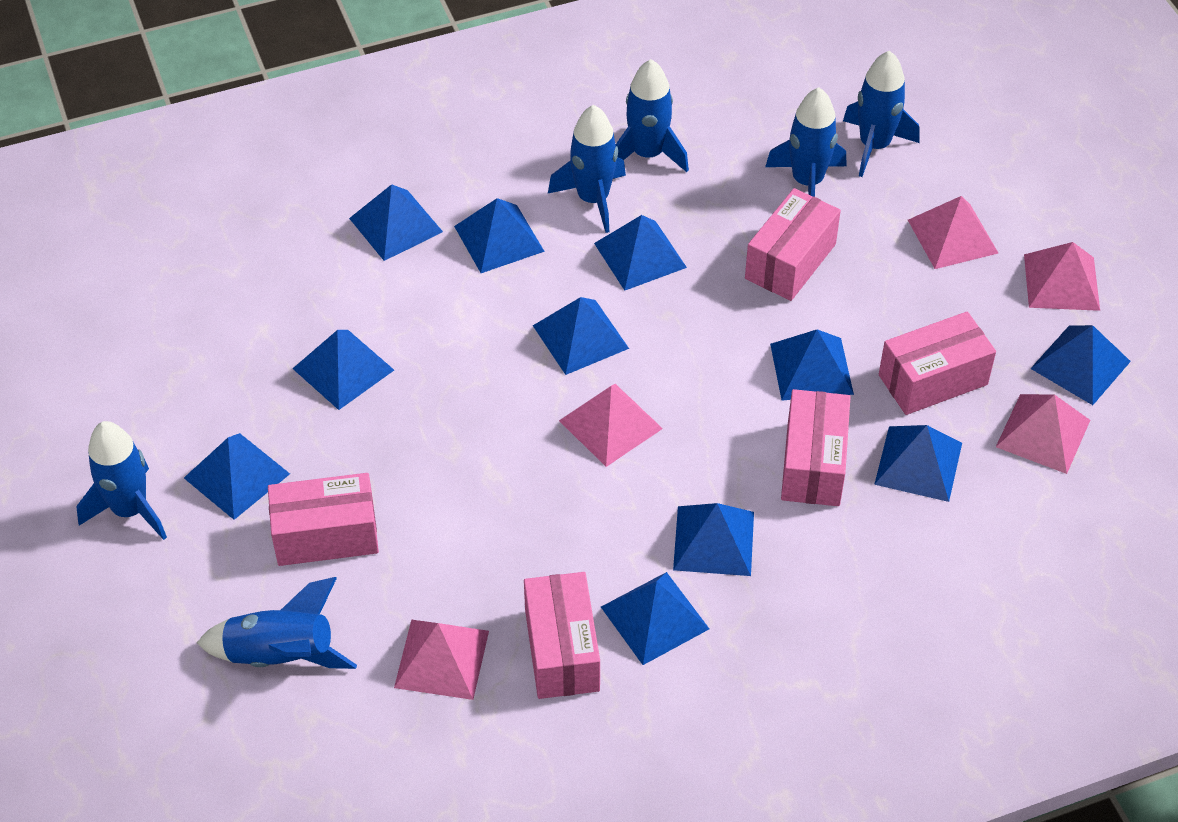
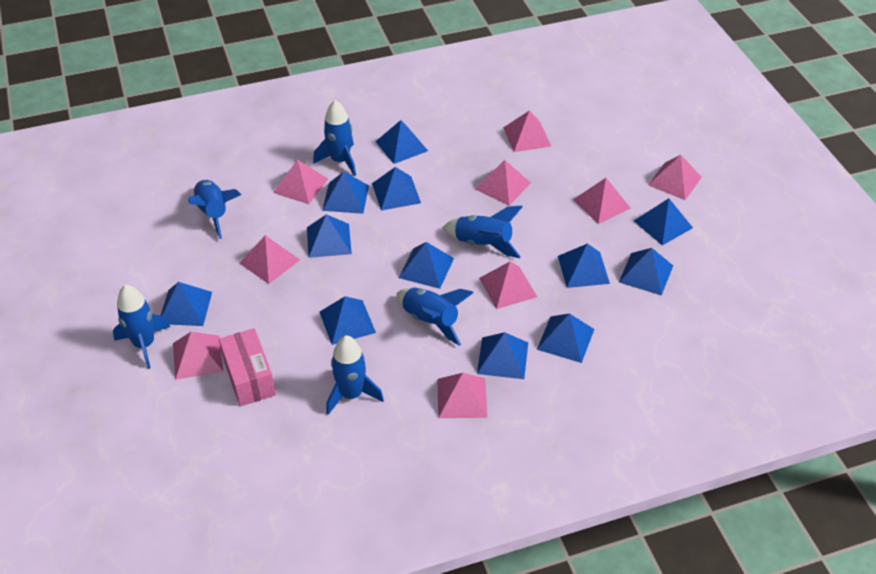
blue pyramid: [184,433,290,520] [293,330,394,410] [349,184,443,261] [454,198,545,273] [533,297,629,375] [594,215,687,291] [601,572,709,665] [673,503,754,576] [770,329,854,400] [874,425,962,502] [1030,325,1131,405] = 11 -> [161,282,212,326] [307,214,352,258] [320,296,376,345] [322,172,369,214] [372,167,421,211] [375,120,428,164] [399,242,454,289] [477,332,528,379] [537,313,594,363] [558,243,610,288] [619,248,673,296] [634,198,693,245] = 12
pink box: [268,473,379,566] [524,572,600,699] [745,188,841,301] [781,389,851,506] [879,312,996,415] = 5 -> [219,328,276,406] = 1
pink pyramid: [394,620,489,700] [559,384,663,467] [908,196,998,269] [996,394,1090,474] [1024,242,1100,311] = 5 -> [173,332,223,380] [239,235,300,284] [273,159,328,204] [438,373,487,418] [475,160,531,206] [479,262,537,309] [503,111,551,152] [573,178,631,224] [648,155,702,200] = 9

